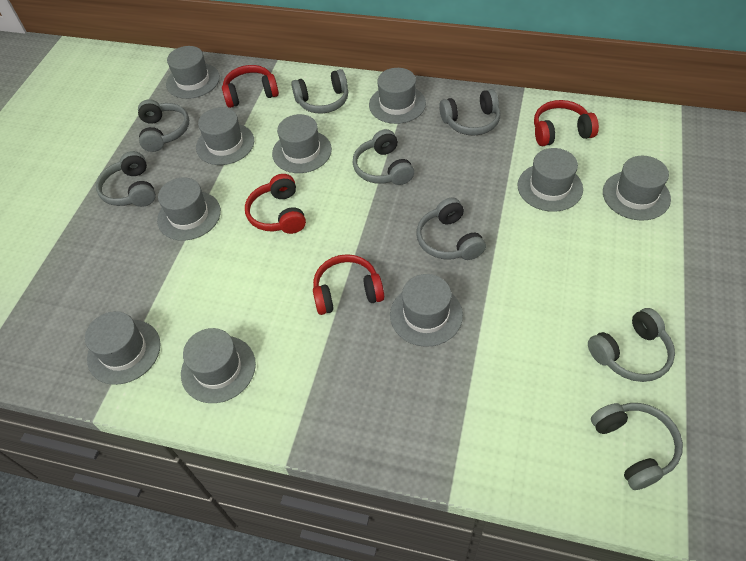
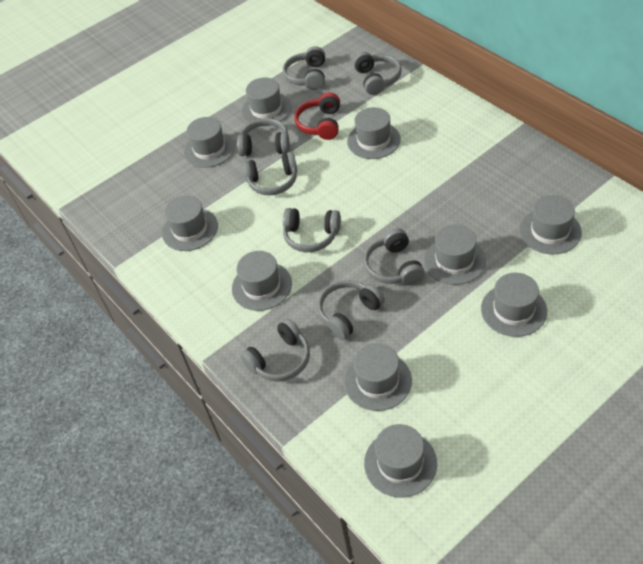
red headphones: [222,65,279,108] [245,174,306,234] [313,254,384,315] [534,100,599,146] = 4 -> [294,93,340,140] = 1

